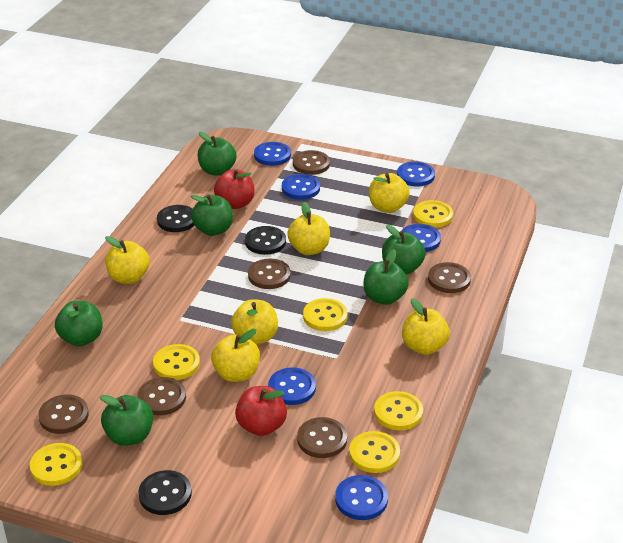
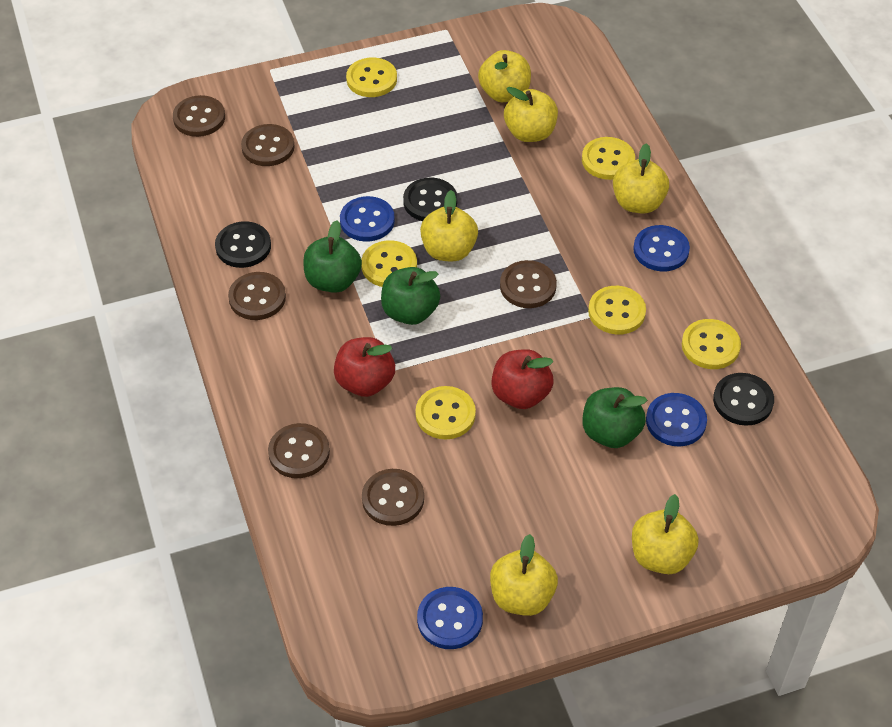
blue button: [254,142,291,166] [268,367,316,405] [282,174,320,200] [335,475,388,520] [397,161,435,186] [402,224,441,252] = 6 -> [340,196,395,242] [417,587,483,649] [633,225,690,271] [646,393,707,446] = 4
green apple: [55,301,103,346] [100,395,153,446] [191,194,233,236] [198,132,237,176] [363,249,409,305] [382,225,426,275] = 6 -> [303,221,362,293] [381,267,440,325] [583,387,647,448] = 3

